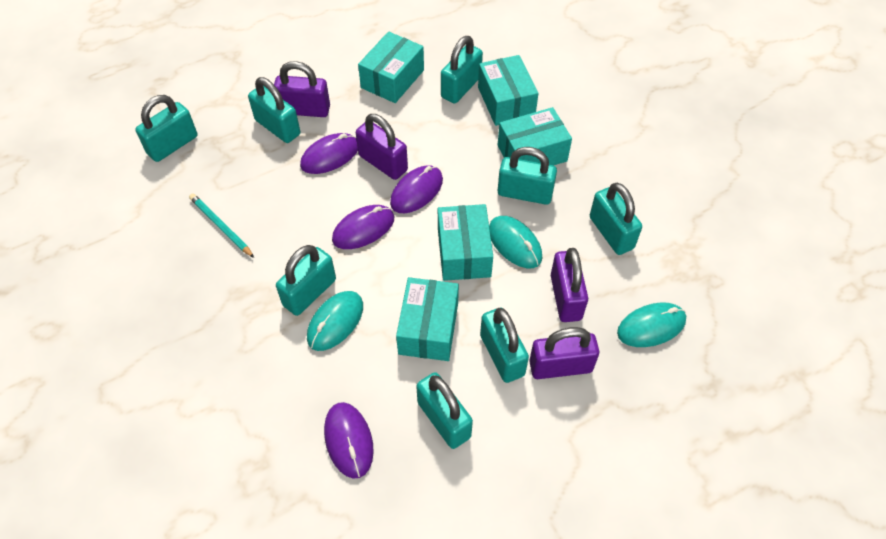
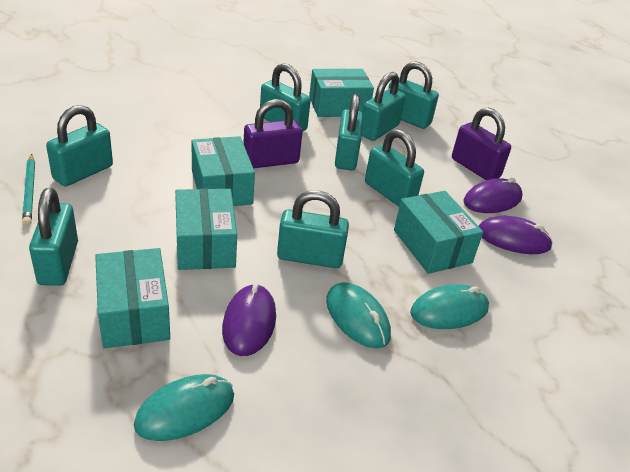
purple mouse: [300,133,358,174] [324,402,374,479] [332,205,394,249] [390,165,443,213] = 4 -> [222,284,276,356] [464,178,523,213] [479,216,553,254] = 3
purple padlock: [274,61,330,117] [356,114,408,180] [529,327,599,379] [551,248,588,322] = 4 -> [243,99,302,168] [452,108,511,180] = 2

